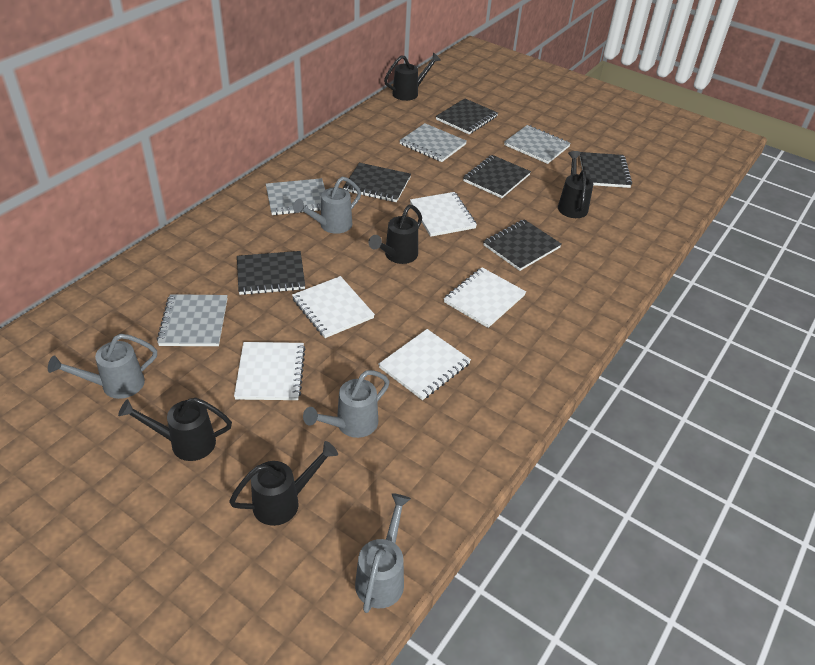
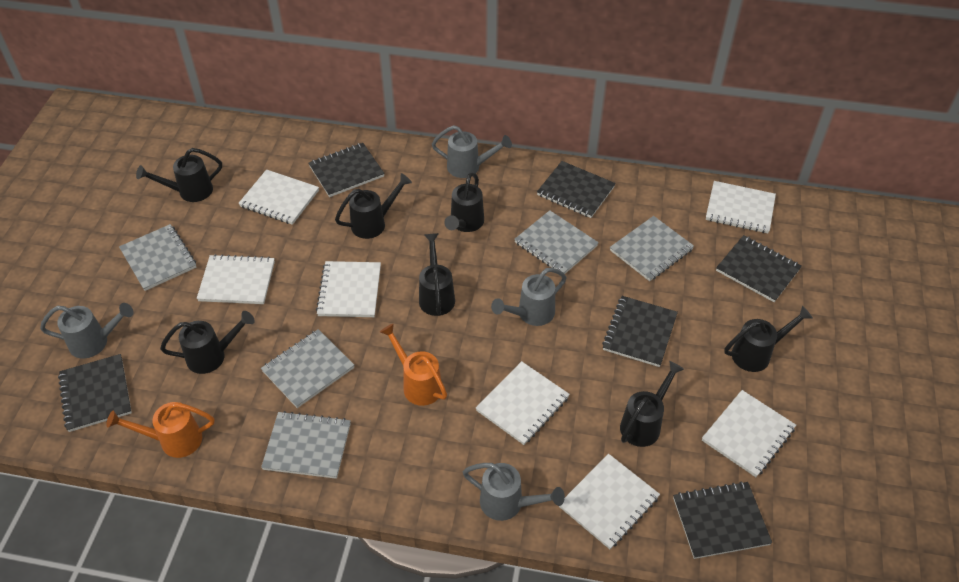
black watering can: [118,398,232,461] [229,441,338,526] [368,205,422,264] [384,53,441,101] [558,151,593,218] = 5 -> [136,148,222,202] [160,311,255,374] [335,173,412,239] [419,233,455,316] [444,172,484,232] [620,361,684,447] [724,306,813,372] = 7
grey notebook: [157,294,228,346] [266,178,325,215] [399,123,467,162] [504,125,571,164] = 4 -> [119,224,196,291] [261,329,354,408] [261,411,351,479] [514,210,599,274] [610,216,694,281] = 5
orange watering can: none = 0 -> [106,402,214,458] [380,323,447,406] = 2
white notebook: [234,342,305,400] [292,276,375,338] [378,329,471,400] [410,192,477,237] [444,267,526,328] = 5 -> [197,254,275,304] [238,169,319,225] [316,261,381,317] [476,361,570,445] [559,454,660,549] [702,390,796,477] [706,181,776,233] = 7

